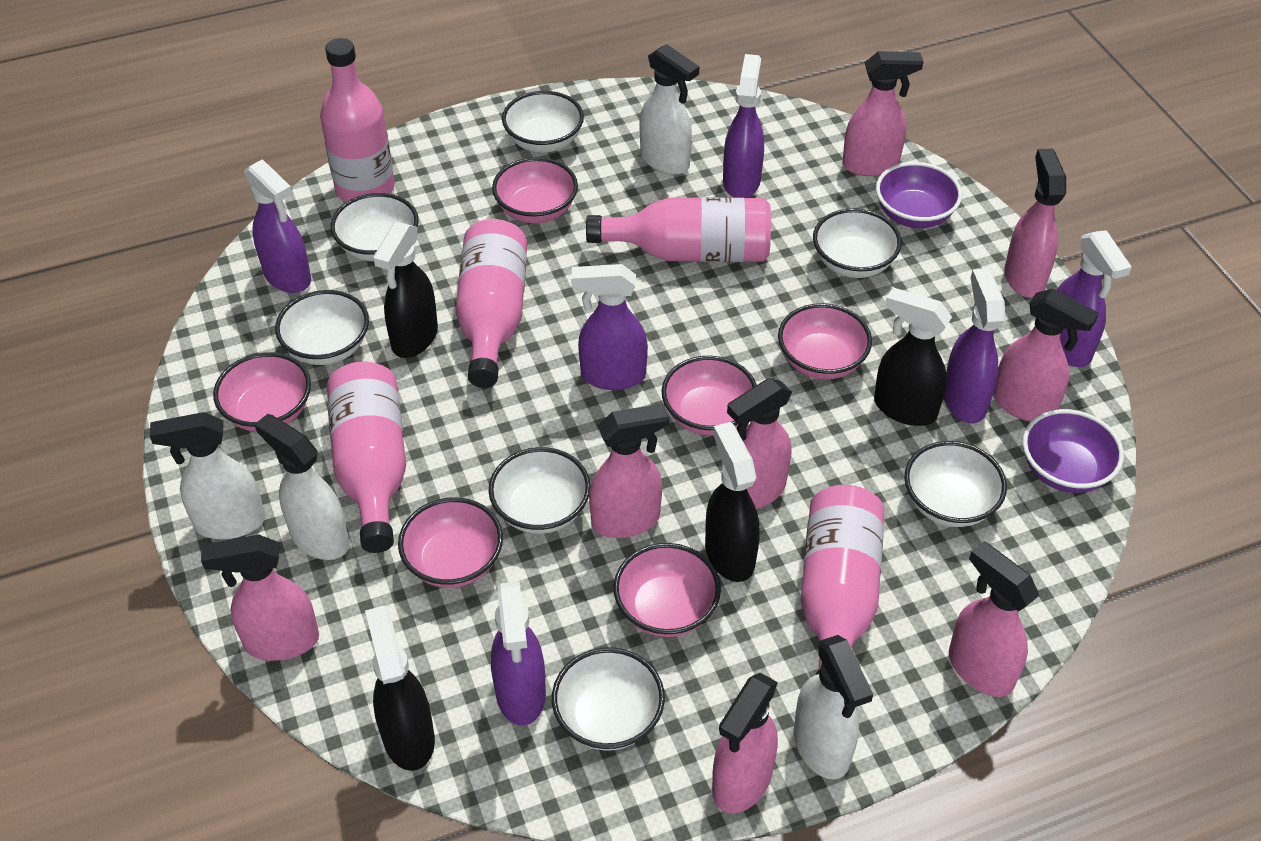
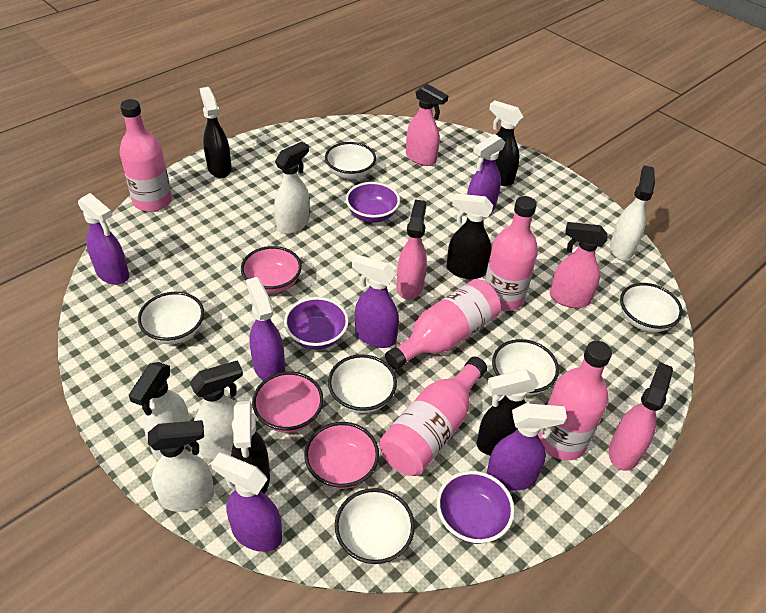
black spray bottle: [365,606,435,771] [373,222,438,358] [705,422,760,582] [874,287,952,426] = 4 -> [200,87,232,178] [231,401,270,494] [447,193,493,279] [477,369,539,455] [489,101,523,186] = 5
pink bowl: [213,352,311,432] [398,497,503,588] [492,157,578,224] [614,543,721,637] [661,356,757,436] [778,303,872,380] = 6 -> [241,246,302,294] [252,372,324,433] [304,422,379,489] = 3
pink spray bottle: [201,534,319,661] [589,403,669,538] [712,673,778,813] [727,378,792,509] [843,51,924,176] [949,541,1039,697] [993,289,1099,422] [1004,148,1066,298] = 8 -> [397,199,427,300] [406,84,448,166] [550,222,608,308] [609,362,673,471] = 4
purple bowl: [876,162,962,228] [1022,409,1124,493] = 2 -> [284,297,349,350] [346,182,400,223] [437,471,515,544] = 3
white bowl: [275,290,369,365] [330,193,419,261] [488,447,591,534] [502,91,584,152] [552,647,665,751] [813,208,902,278] [904,441,1007,527] = 7 -> [138,292,204,344] [325,142,376,179] [328,354,397,413] [335,488,415,564] [492,339,559,396] [620,283,683,332] = 6
white spray bottle: [150,412,265,539] [254,414,349,560] [640,44,699,175] [794,635,873,780] = 4 -> [129,362,190,460] [148,420,215,512] [190,360,243,459] [274,142,309,234] [610,165,655,260] = 5

